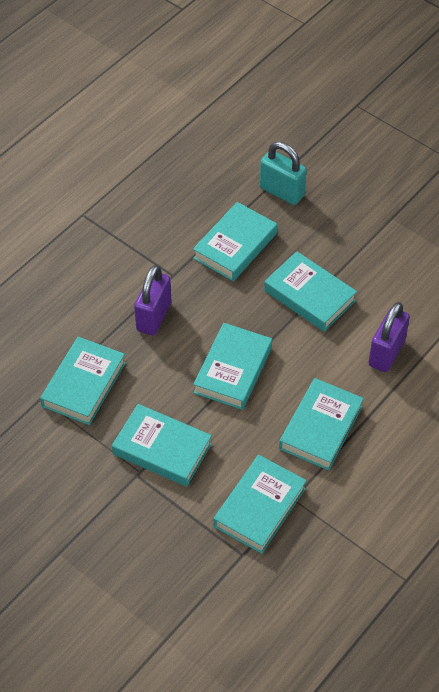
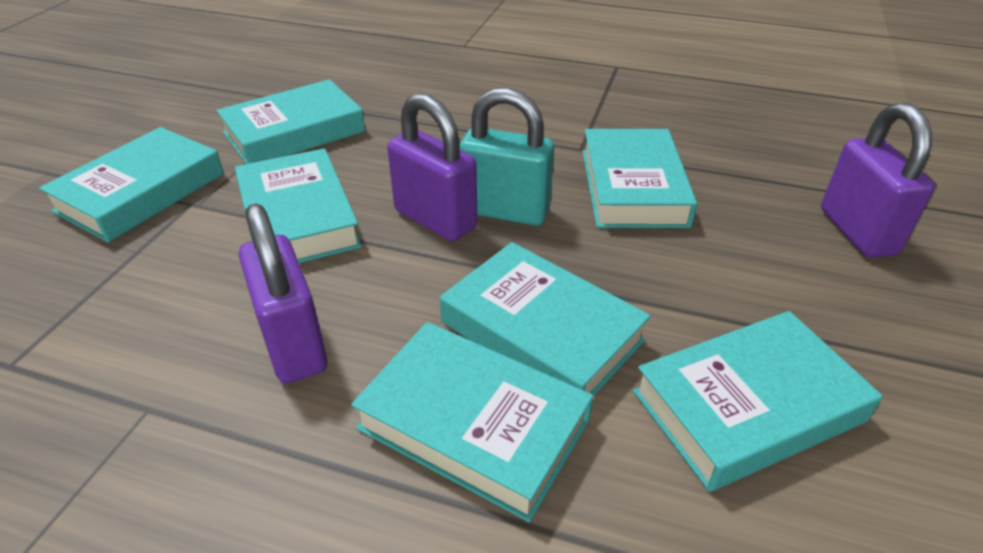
purple padlock: [134,265,171,335] [368,302,410,372] = 2 -> [239,204,328,384] [387,93,477,241] [821,102,935,258] = 3

